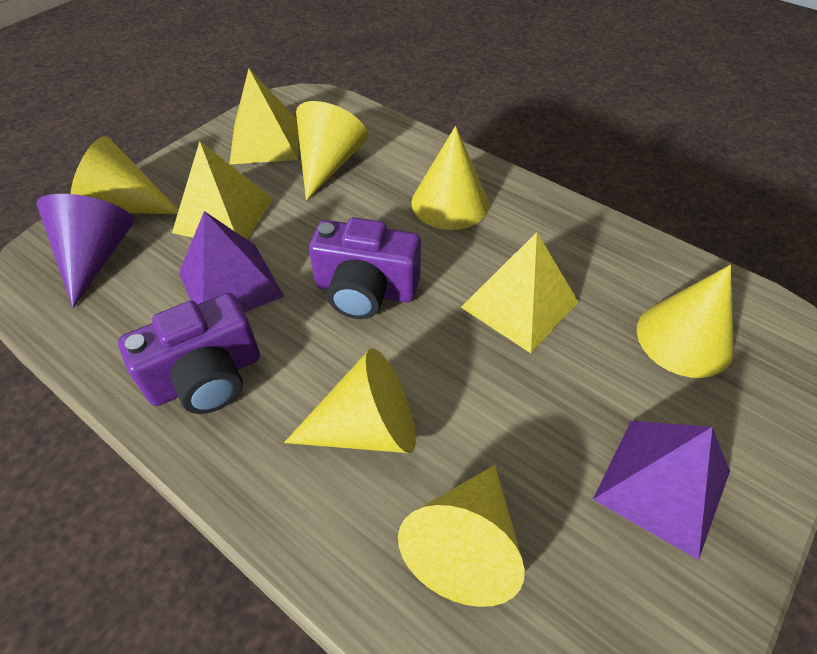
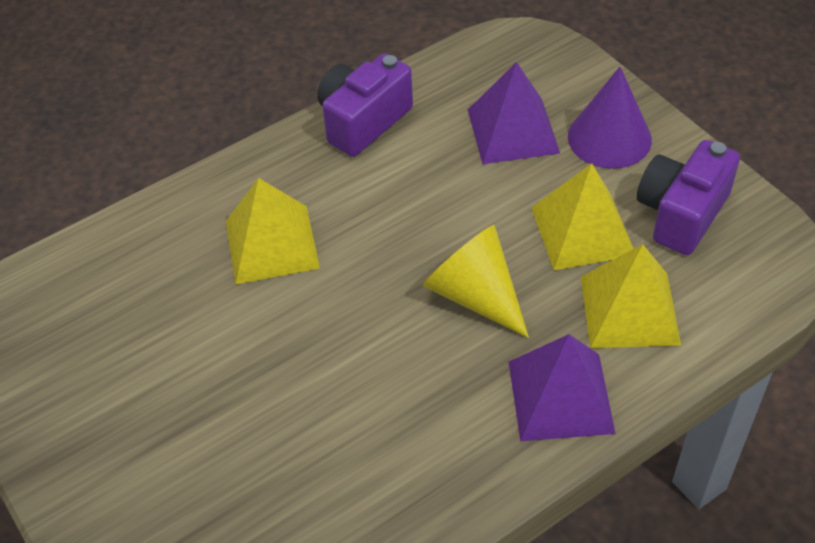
yellow cone: [70,136,179,214] [284,348,416,453] [296,101,368,201] [398,465,525,607] [411,126,489,230] [637,265,734,378] = 6 -> [423,225,529,338] = 1

